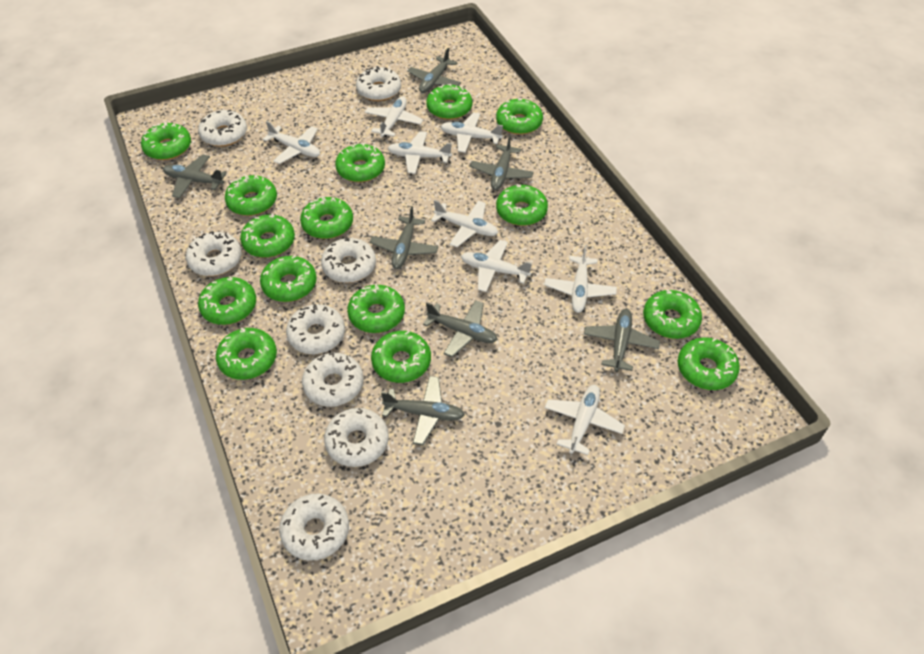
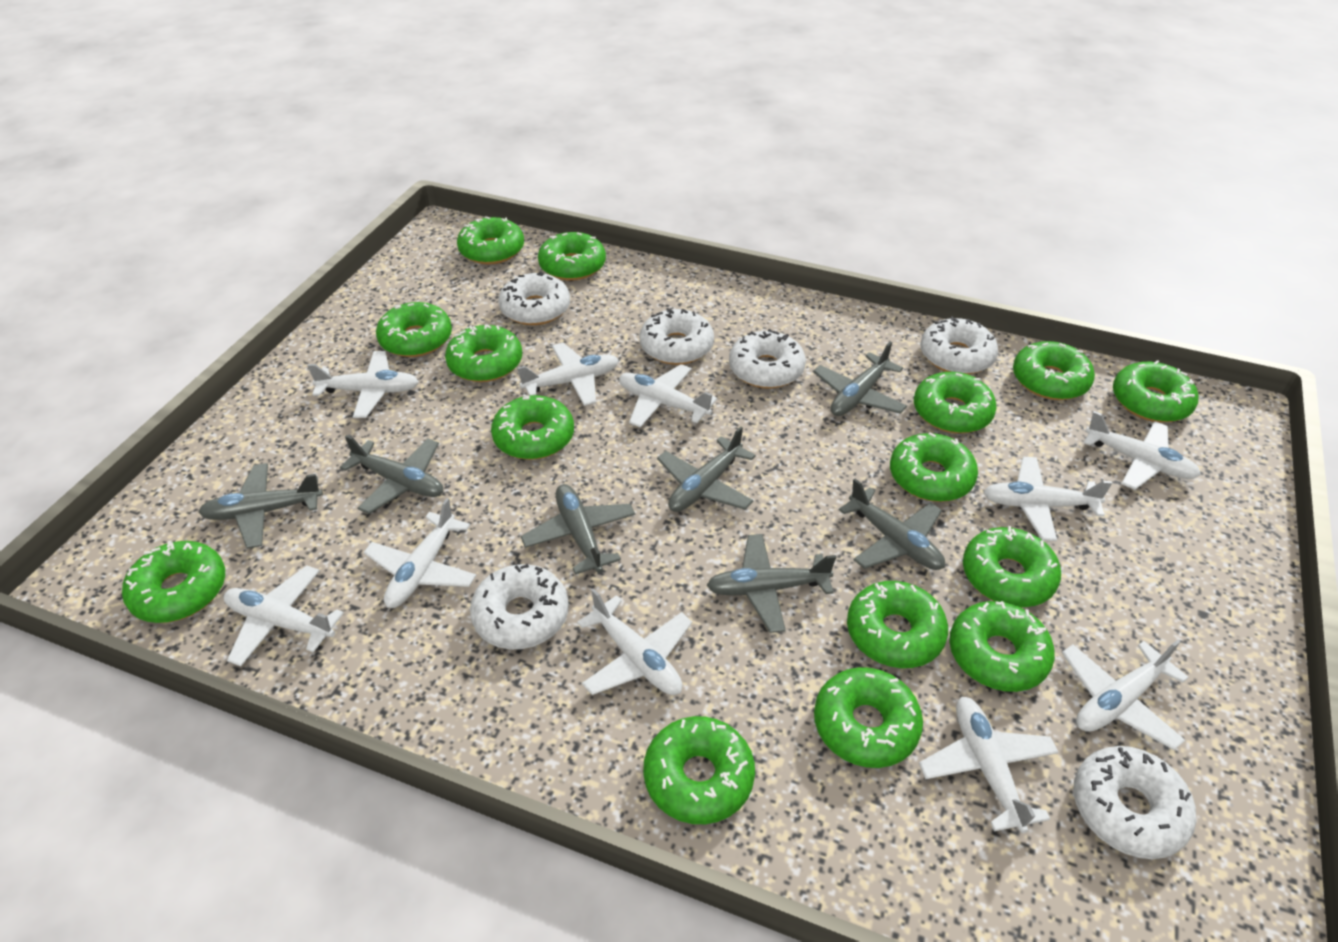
white donut: [186,231,242,276] [198,110,247,147] [279,494,349,561] [286,304,345,354] [302,353,364,407] [321,237,376,283] [324,408,389,467] [356,66,401,101] = 8 -> [470,564,569,649] [498,271,570,325] [639,308,714,365] [729,329,806,389] [920,316,998,374] [1073,746,1196,859] = 6
white plane: [263,121,320,164] [365,96,423,137] [388,131,452,174] [431,200,498,247] [440,112,503,153] [461,240,532,292] [544,245,617,313] [545,385,625,455] = 8 -> [224,565,344,667] [307,351,419,418] [363,498,476,608] [517,343,619,406] [577,589,692,695] [619,364,717,427] [919,697,1059,833] [983,457,1112,541] [1062,640,1189,750] [1084,411,1201,490] = 10

